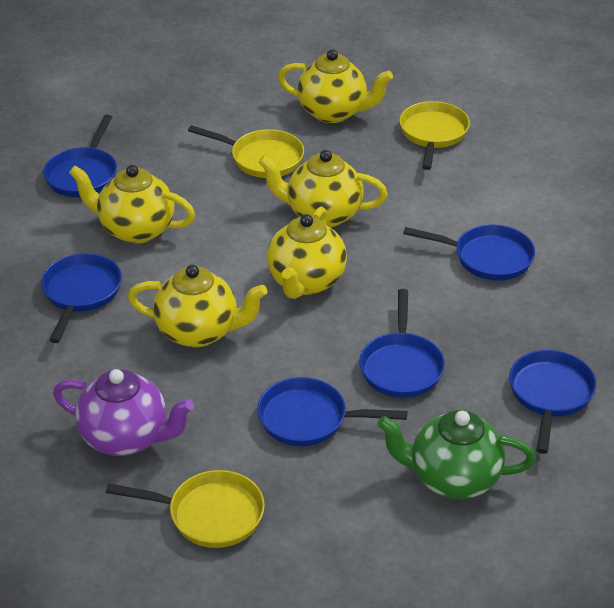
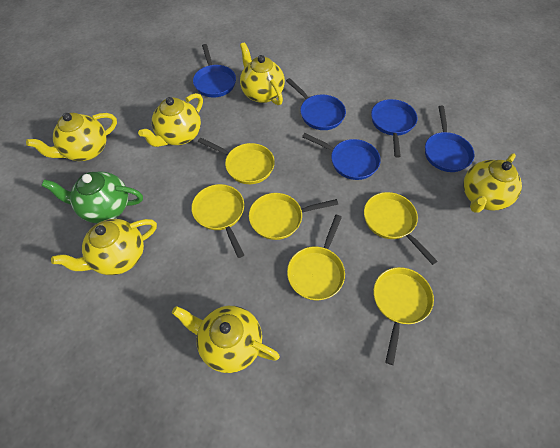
blue pan: [41,253,122,343] [43,114,117,197] [257,377,408,446] [359,289,445,398] [403,225,535,281] [509,350,596,454] = 6 -> [193,44,236,97] [286,78,346,130] [302,133,381,180] [371,99,417,158] [425,106,475,172] = 5
purple teapot: [53,369,194,456] = 1 -> none = 0
yellow pan: [106,470,265,548] [188,125,304,178] [399,101,470,170] = 3 -> [191,184,244,258] [198,138,275,184] [249,193,338,240] [287,215,345,301] [364,192,438,265] [373,267,434,365] = 6
yellow teapot: [69,165,195,244] [128,265,268,347] [258,150,388,228] [267,207,347,299] [278,49,393,123] = 5 -> [26,113,117,161] [51,219,157,275] [138,93,203,147] [172,306,280,373] [240,42,285,105] [463,153,522,213] = 6

